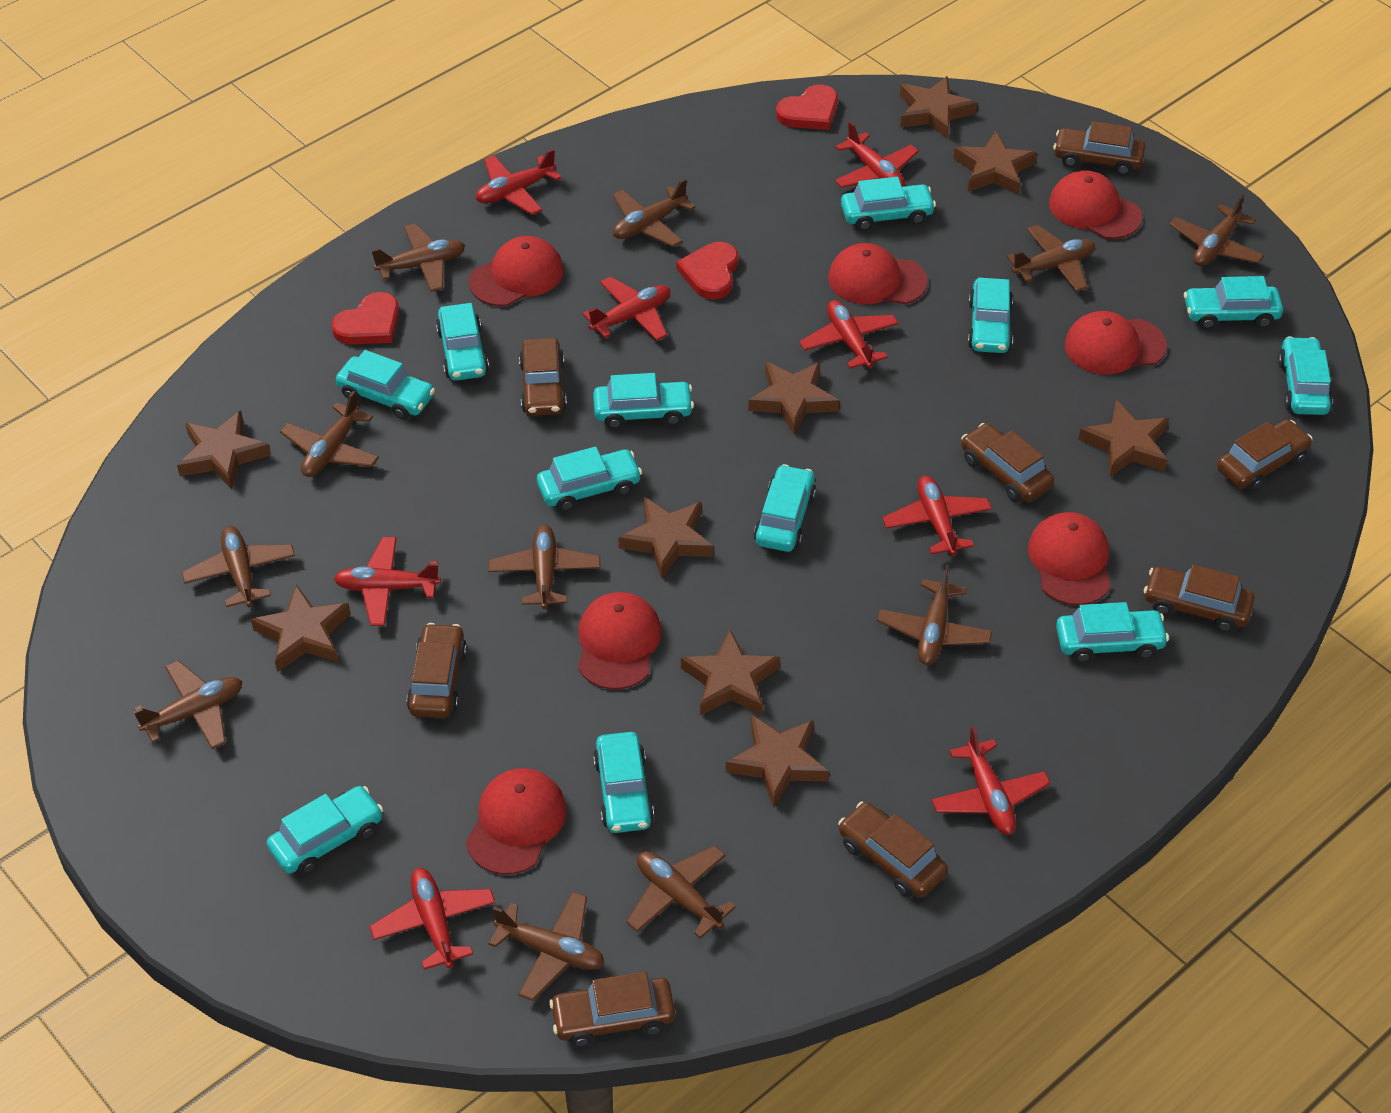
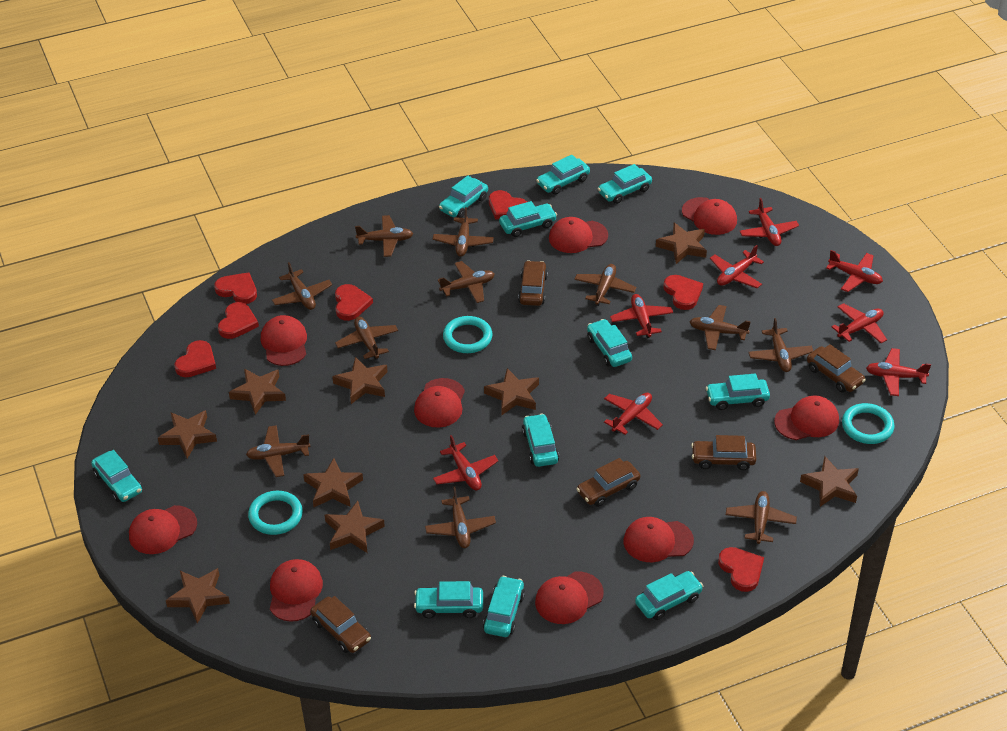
brown car: [407,623,467,718] [519,338,567,416] [549,971,675,1047] [838,802,948,898] [961,423,1054,502] [1053,121,1146,176] [1144,564,1255,632] [1217,420,1313,491] = 8 -> [310,596,371,653] [518,260,548,306] [576,458,640,507] [691,435,756,470] [807,344,866,393] = 5
red cap: [466,768,566,875] [469,236,564,306] [578,592,661,689] [828,243,928,304] [1028,512,1111,605] [1049,171,1142,239] [1064,311,1167,374] = 7 -> [129,505,197,554] [260,315,307,366] [270,559,323,622] [414,378,465,428] [535,571,604,624] [549,217,608,253] [624,517,694,562] [682,197,737,235] [774,395,839,440] = 9
red heart: [331,292,399,345] [676,242,738,299] [776,85,838,130] = 3 -> [174,340,216,377] [214,272,257,304] [218,302,259,339] [335,284,373,321] [489,190,527,220] [663,275,703,310] [718,547,764,592] = 7
turquoise car: [267,786,383,875] [336,350,435,420] [436,303,489,381] [537,447,642,512] [593,373,694,429] [593,732,654,833] [754,464,816,552] [841,177,936,231] [968,278,1013,353] [1056,602,1169,663] [1184,276,1283,329] [1278,336,1333,415] = 12 -> [91,450,142,502] [414,581,483,619] [439,175,488,218] [483,576,525,637] [499,201,557,237] [522,414,559,467] [536,155,590,195] [587,319,632,367] [598,164,652,204] [635,571,703,620] [706,373,770,410] = 11
turquoise ring: none = 0 -> [248,491,303,535] [443,316,493,353] [842,403,895,444] = 3

